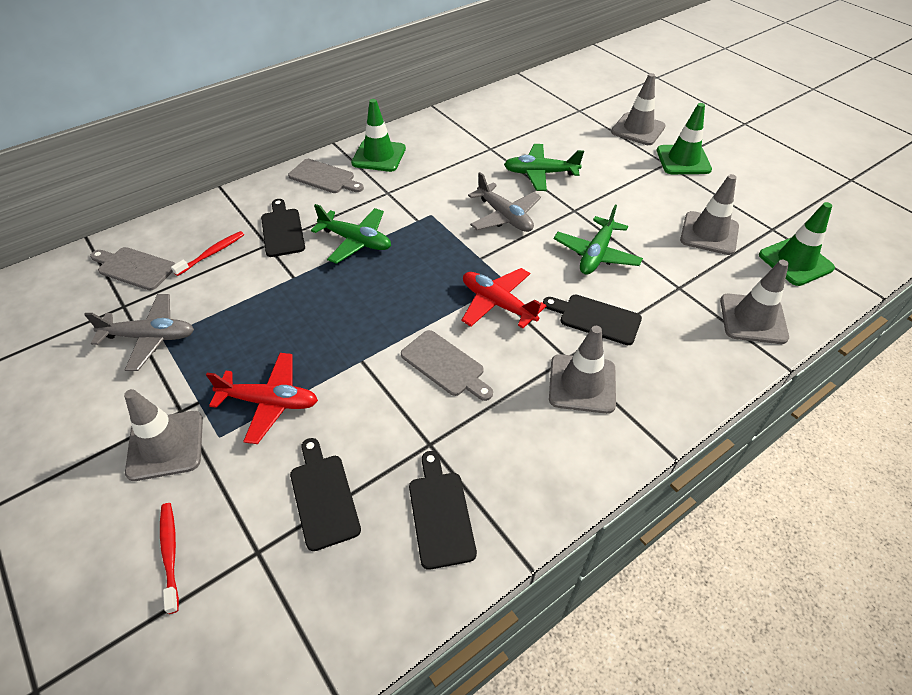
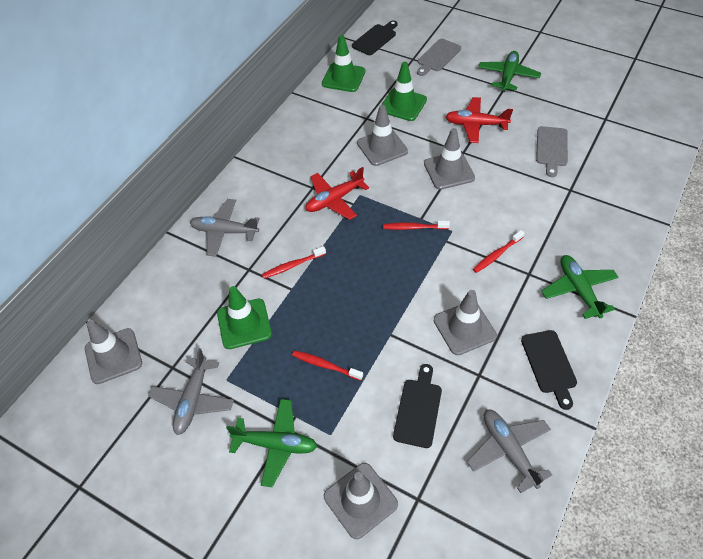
black cutting board: [261,199,305,257] [290,438,361,551] [409,451,477,570] [543,295,642,345] = 4 -> [352,20,397,55] [393,364,442,448] [521,330,577,410] = 3
grey cutting board: [90,247,175,290] [288,159,364,193] [401,330,493,401] = 3 -> [417,39,461,76] [536,126,568,177] = 2
grey plane: [84,294,194,371] [468,172,541,232] = 2 -> [148,348,234,435] [190,199,260,257] [467,409,552,493] = 3
red toothbrush: [160,503,179,614] [171,231,244,276] = 2 -> [262,246,326,279] [292,350,363,381] [383,221,450,230] [473,230,524,273] = 4

